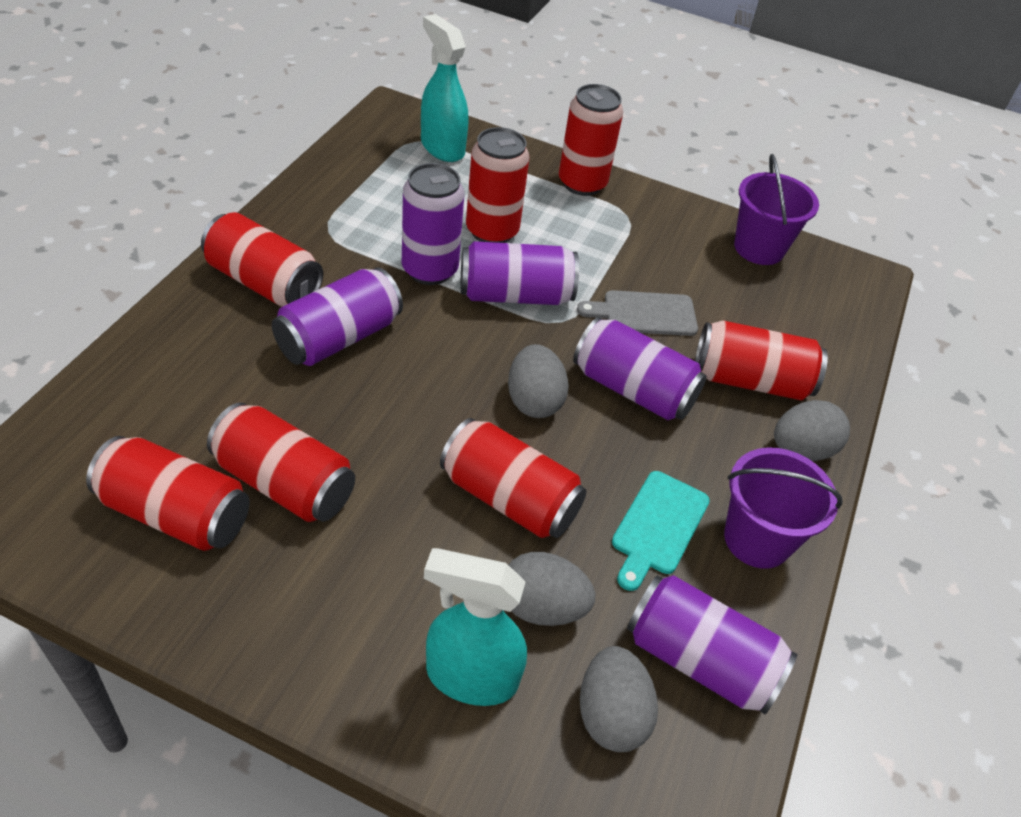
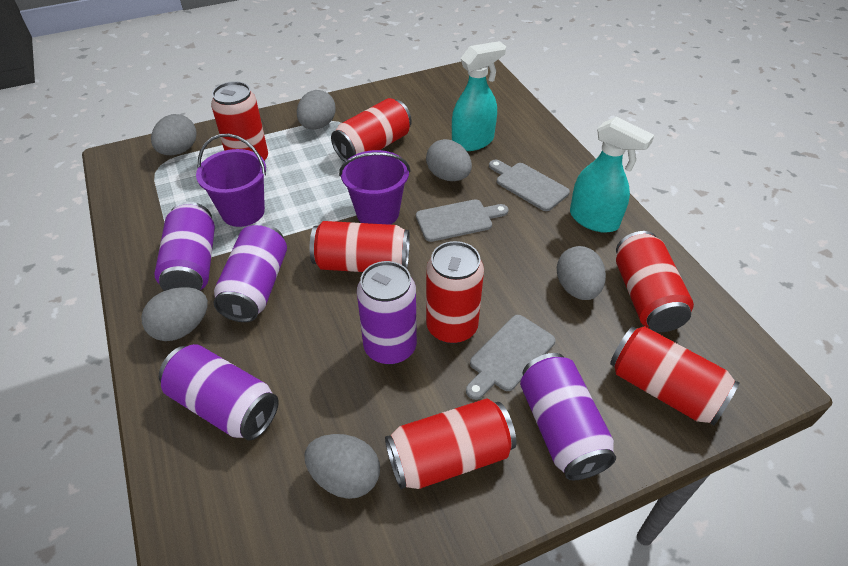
grey cutting board: [577,290,698,336] = 1 -> [416,199,509,242] [466,315,555,400] [489,159,570,211] = 3
grey egg: [508,344,569,418] [509,552,595,626] [580,646,658,752] [774,400,850,461] = 4 -> [141,287,208,341] [151,114,197,155] [297,90,336,130] [305,434,380,499] [426,139,472,181] [557,246,606,300] = 6
turquoise cutting board: [612,471,710,591] = 1 -> none = 0

